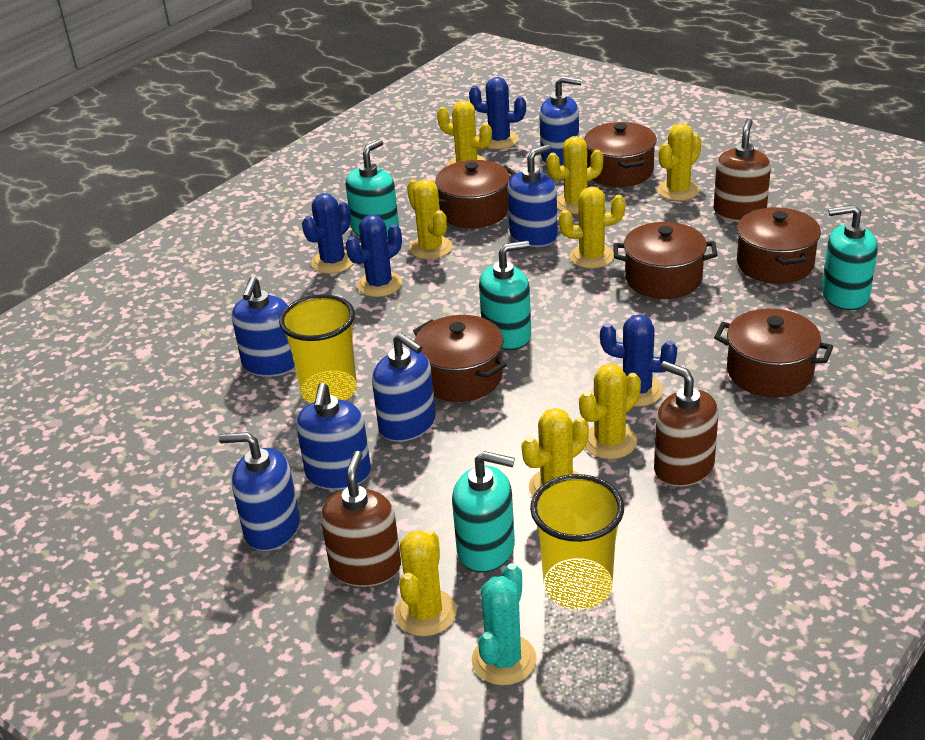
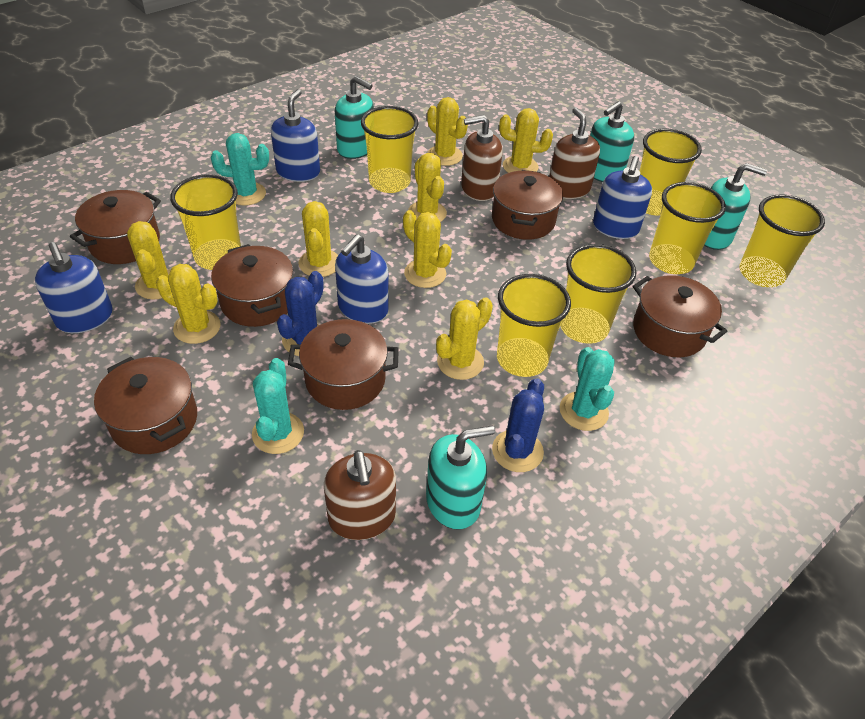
blue cactus: [302,193,353,274] [346,215,402,297] [469,77,526,149] [600,314,677,407] = 4 -> [277,271,324,356] [492,378,544,472] = 2
blue soap dispenser: [219,432,300,551] [232,277,295,377] [296,383,371,490] [372,333,436,442] [507,145,558,247] [540,76,582,166] = 6 -> [35,242,113,333] [271,89,320,182] [335,234,389,324] [593,156,652,239] = 4
turquoise cactus: [472,563,537,685] = 1 -> [211,133,269,206] [252,358,304,454] [560,347,615,431] = 3
yellow cup: [279,294,357,403] [530,474,624,609] = 2 -> [170,174,241,270] [361,106,418,193] [497,274,571,377] [560,244,636,344] [640,128,702,215] [649,182,726,274] [739,194,825,287] = 7

